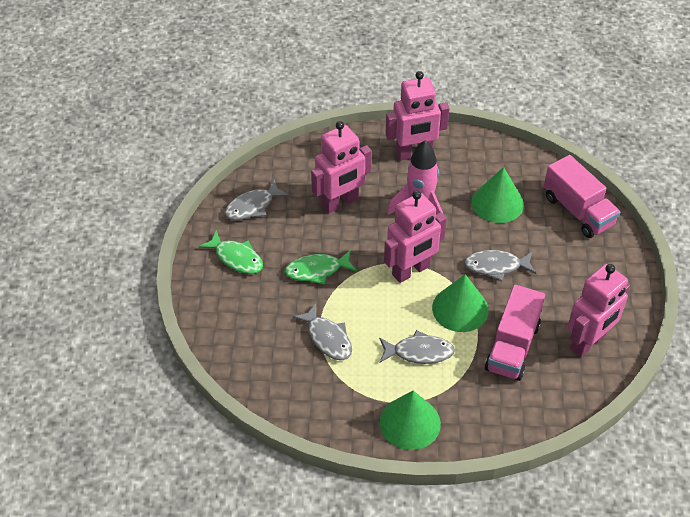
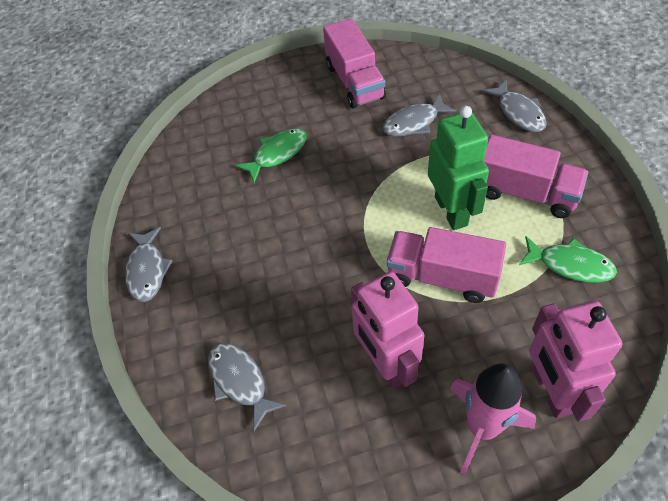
green cone: [380,391,441,450] [432,274,489,332] [472,167,524,223] = 3 -> none = 0
green robot: none = 0 -> [428,106,489,230] = 1
pink robot: [311,121,372,213] [384,190,447,283] [385,71,450,160] [568,264,630,357] = 4 -> [351,271,424,388] [529,301,623,422] = 2
pink truck: [485,285,545,381] [544,155,620,238] = 2 -> [323,18,386,108] [387,227,506,303] [484,135,588,218] = 3

